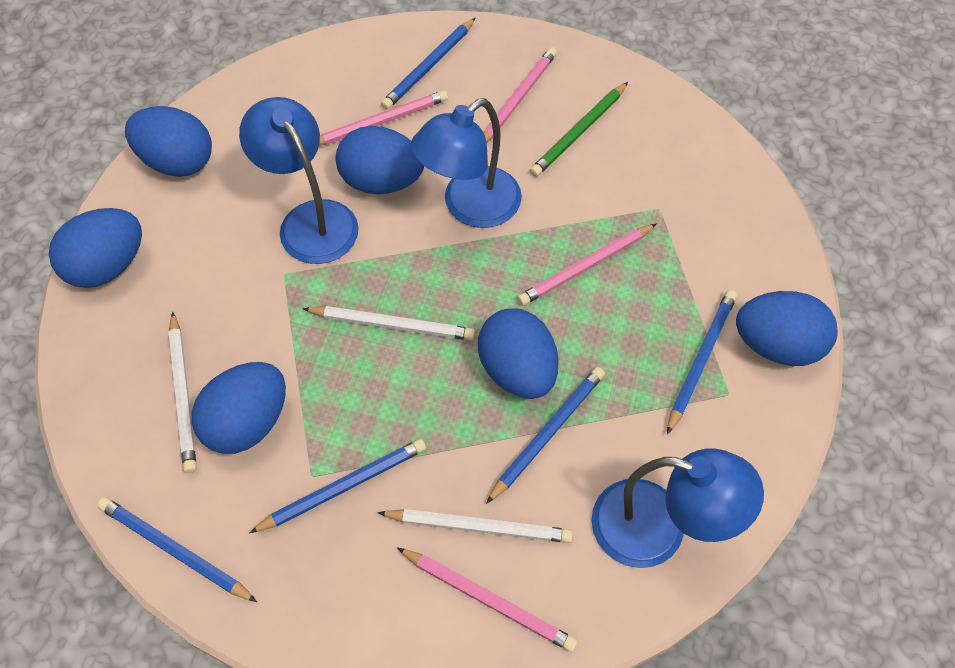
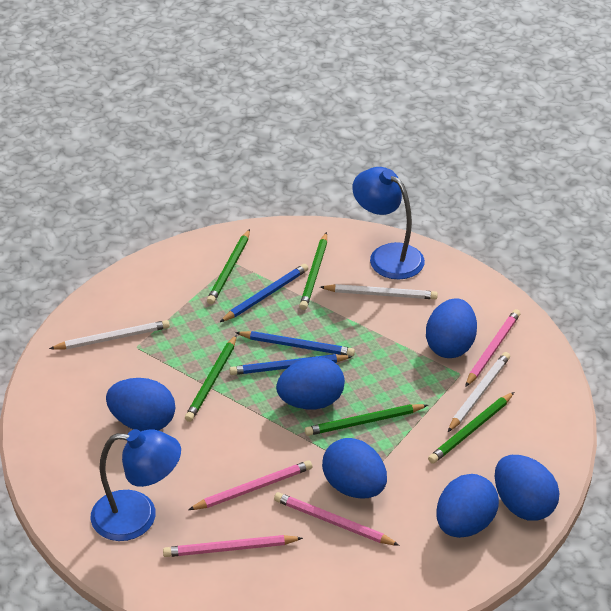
blue lamp: [239,97,359,264] [411,98,522,228] [591,448,764,568] = 3 -> [90,429,181,541] [352,167,425,279] = 2
blue pencil: [97,497,257,602] [249,439,426,533] [381,18,475,110] [486,367,605,504] [667,290,737,434] = 5 -> [220,264,309,322] [229,354,353,375] [235,331,355,356] = 3
green pencil: [530,82,628,177] = 1 -> [185,335,237,422] [207,229,250,304] [299,232,327,310] [305,404,428,436] [428,392,514,464] = 5

